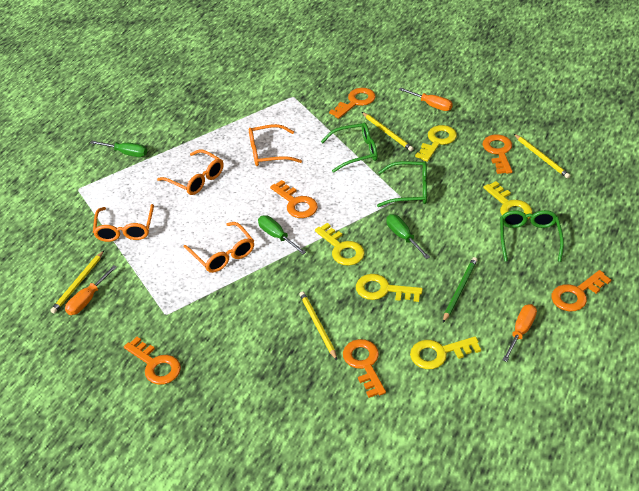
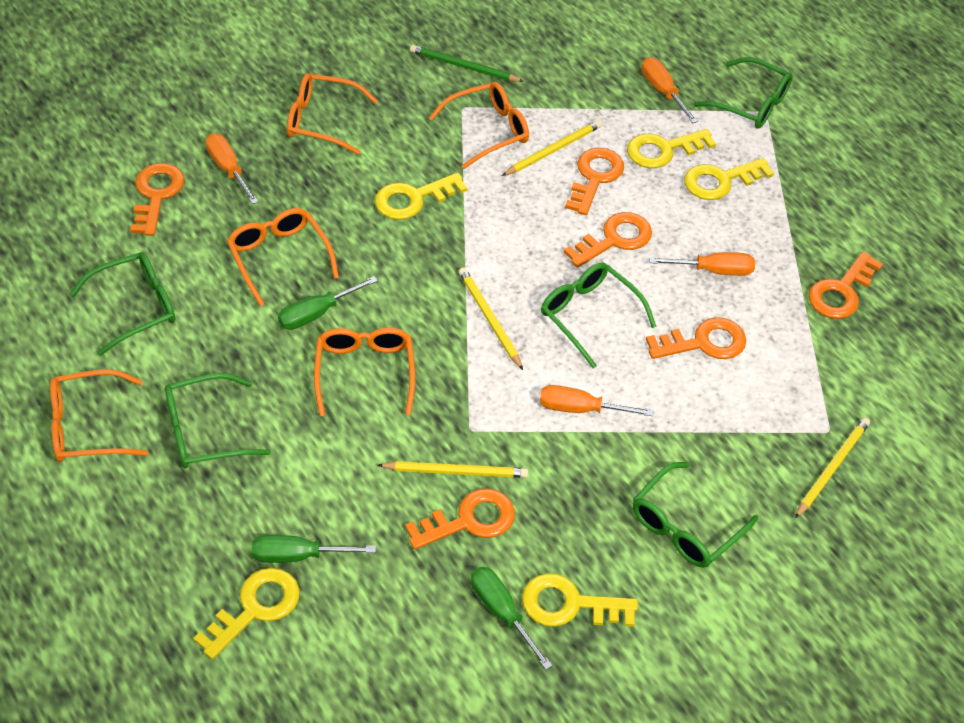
green glasses: [321,122,378,173] [377,161,427,207] [500,210,564,262] = 3 -> [69,252,175,356] [165,373,271,468] [541,262,657,368] [633,462,758,568] [693,57,793,129] = 5
orange glasses: [93,204,154,242] [157,149,224,195] [184,222,254,273] [249,124,302,166] = 4 -> [50,369,148,462] [227,208,339,307] [287,73,378,155] [314,327,415,416] [429,82,529,169] = 5
orange screwdriver: [65,265,117,315] [399,88,453,111] [502,304,537,362] = 3 -> [206,133,259,204] [540,385,654,416] [642,57,698,123] [649,252,755,276] = 4

